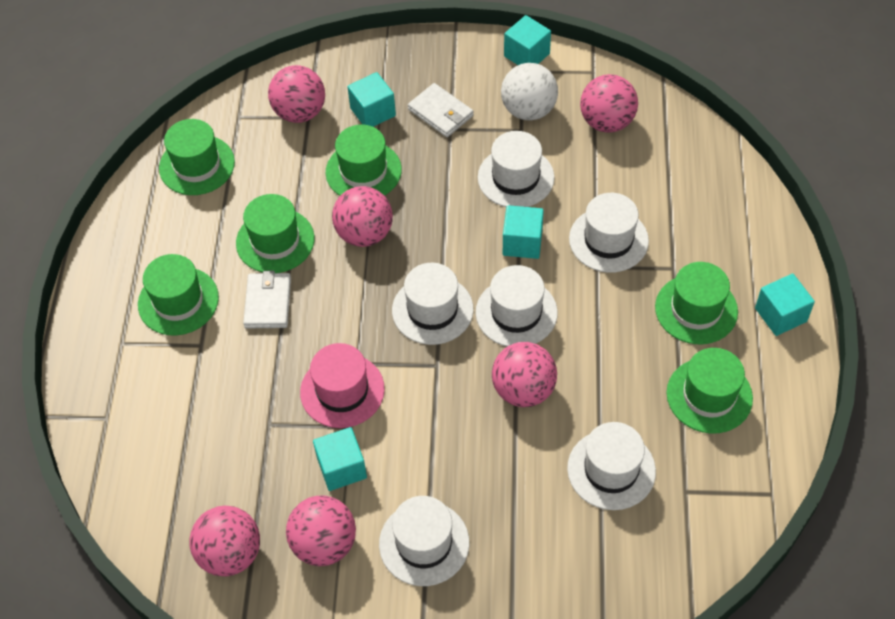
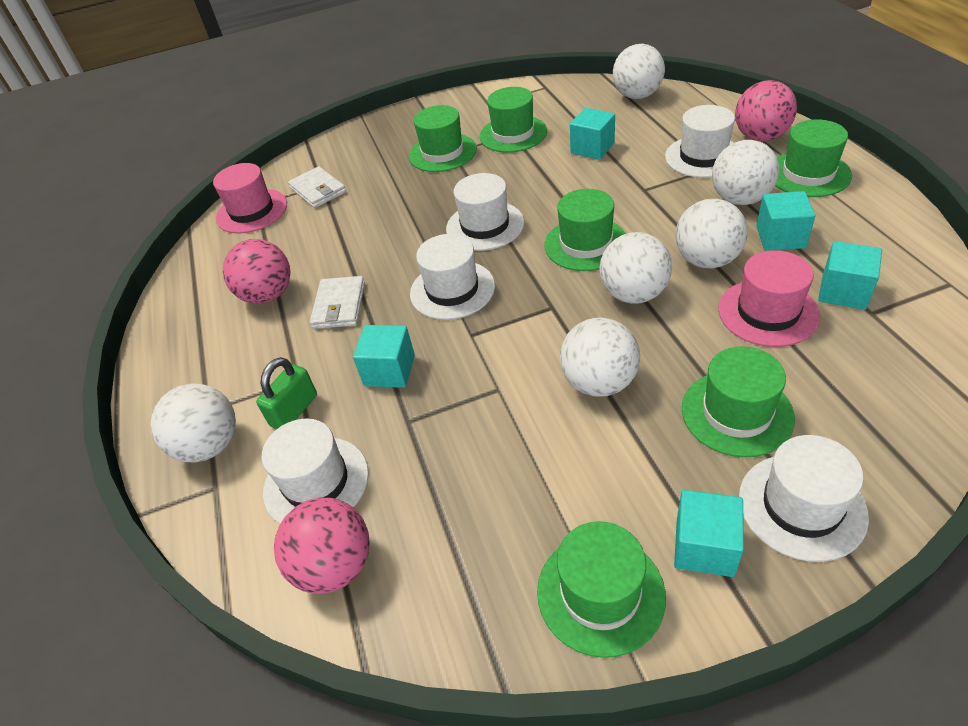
green padlock: none = 0 -> [256,357,317,429] = 1
pink ball: [189,506,260,576] [268,65,325,123] [286,496,356,566] [332,186,393,247] [492,342,557,407] [580,74,638,133] = 6 -> [223,239,290,304] [274,497,370,594] [735,80,797,141] = 3
pink hat: [300,343,385,428] = 1 -> [213,163,287,234] [718,250,820,347] = 2
white ball: [501,63,558,120] = 1 -> [151,384,236,462] [560,317,640,396] [599,232,672,304] [613,44,665,99] [675,199,748,269] [712,140,779,205] = 6
white hat: [379,496,469,586] [392,263,474,345] [476,265,558,347] [478,131,554,207] [567,422,656,510] [569,193,649,273] = 6 -> [261,418,369,524] [410,234,495,320] [446,173,524,251] [665,105,735,178] [739,435,869,562] = 5

